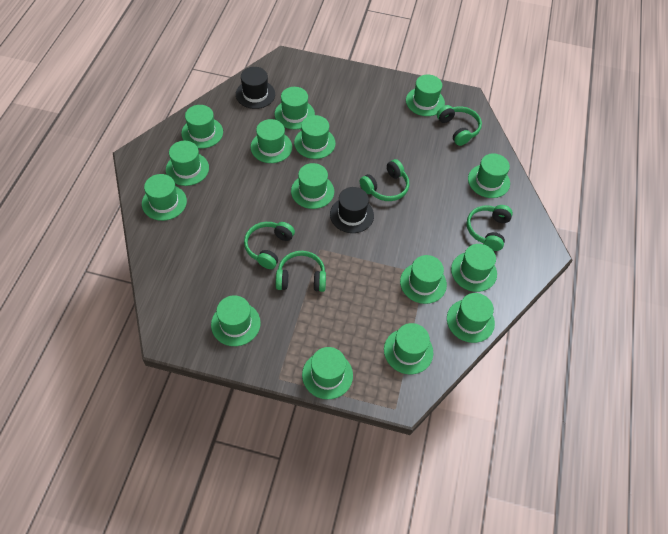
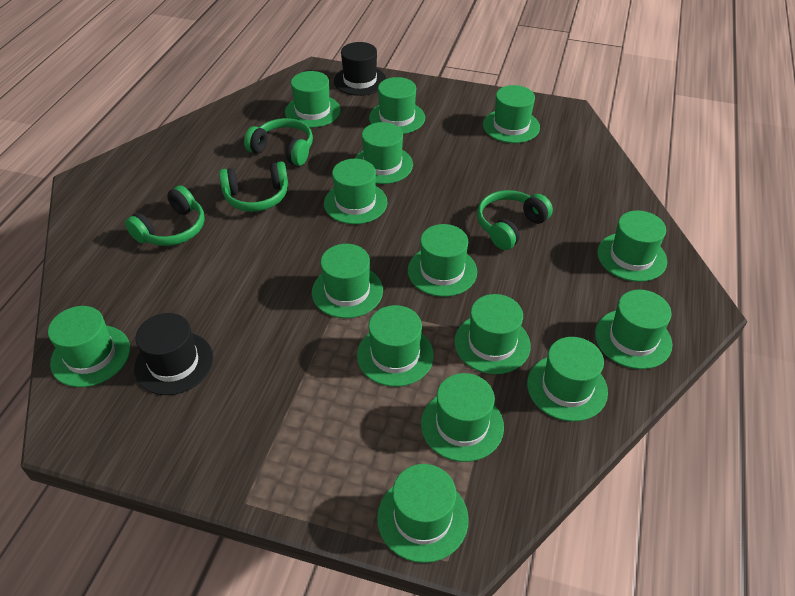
green headphones: [244,222,295,269] [276,251,326,292] [360,159,409,201] [437,105,482,146] [466,205,513,251] = 5 -> [125,185,205,246] [219,161,288,212] [244,118,313,166] [477,190,553,250] = 4

